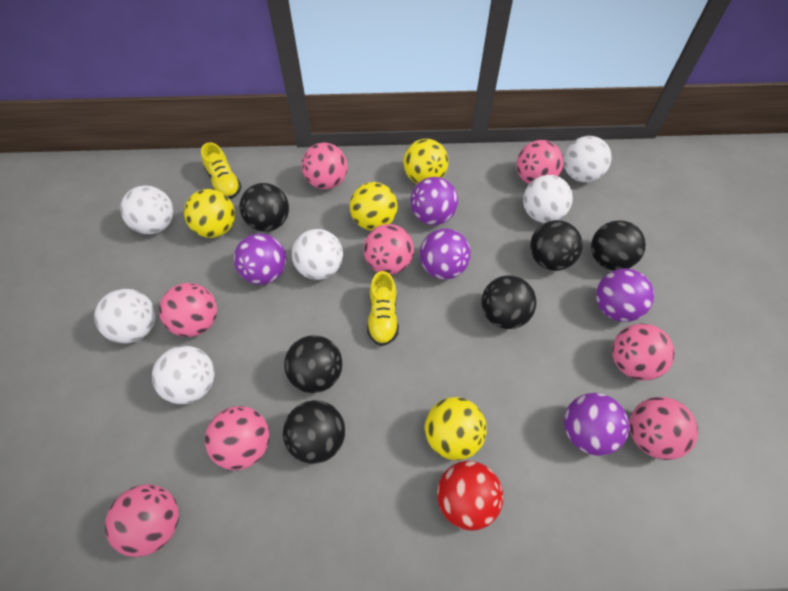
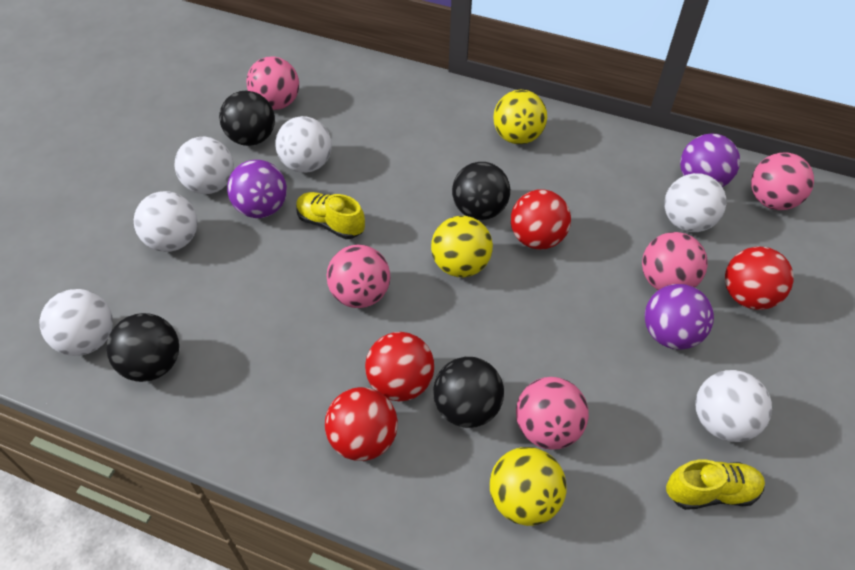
black ball: [240,183,289,232] [283,400,345,464] [284,335,342,393] [482,275,537,329] [530,220,583,271] [591,220,646,271] = 6 -> [107,313,179,382] [219,91,275,146] [433,357,504,428] [452,162,510,220] = 4
pink ball: [105,484,179,557] [159,283,217,337] [205,406,269,470] [302,143,348,189] [363,224,414,275] [516,140,564,184] [612,323,675,380] [629,397,698,460] = 8 -> [247,56,299,110] [327,245,390,308] [516,377,589,450] [642,232,708,290] [751,153,814,210] = 5
purple ball: [234,233,286,285] [410,177,458,225] [420,229,471,279] [564,393,630,456] [596,268,654,322] = 5 -> [227,160,287,218] [645,284,714,350] [680,133,740,187] = 3
red ball: [437,461,503,531] = 1 -> [325,387,398,461] [365,332,434,401] [511,189,571,250] [725,247,794,310] = 4
yellow ball: [184,189,235,238] [350,182,398,231] [403,139,449,184] [425,397,487,460] = 4 -> [431,216,493,277] [490,447,567,526] [493,90,547,144] = 3

